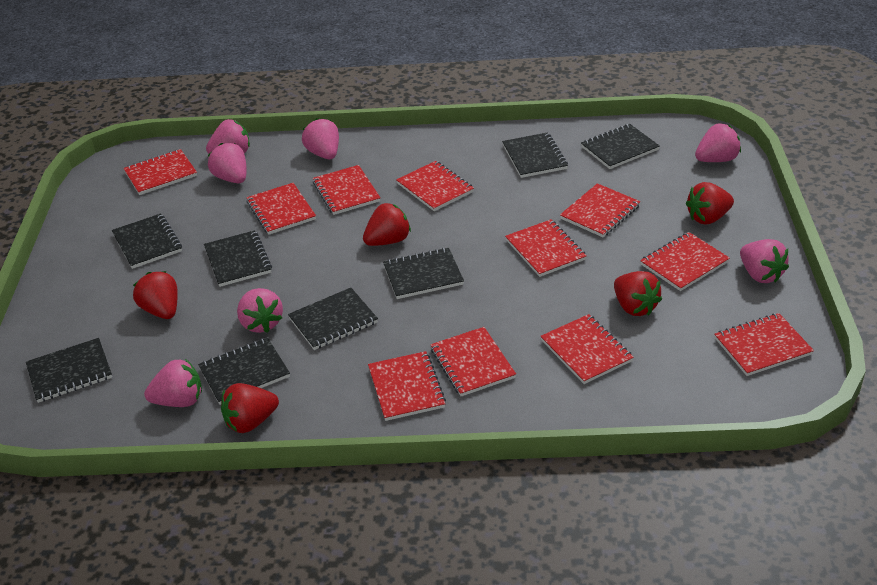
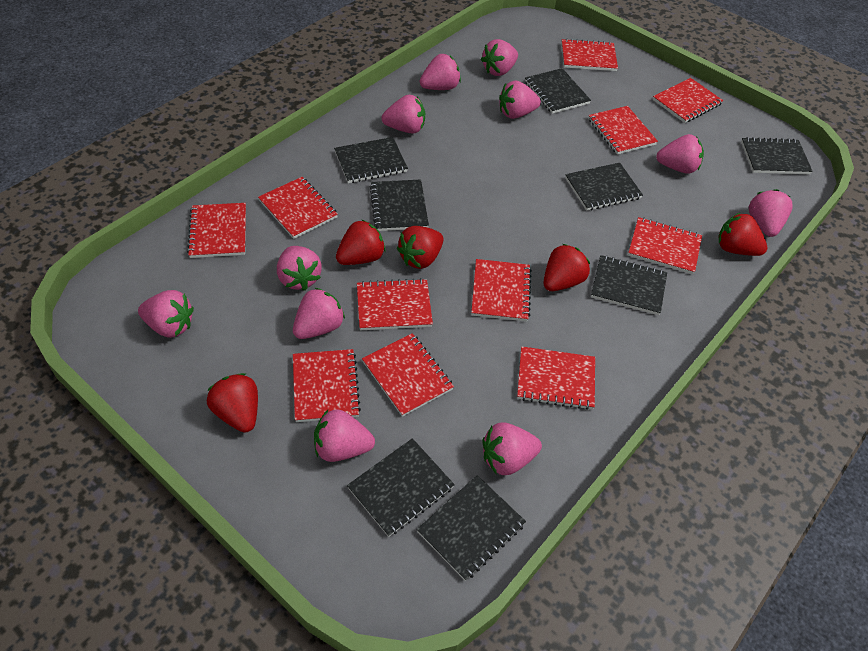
pink strawberry: [144,359,202,407] [206,119,250,154] [208,143,247,183] [237,288,283,333] [302,118,339,159] [695,123,741,162] [740,239,789,283] = 7 -> [138,290,194,338] [277,246,322,291] [293,288,345,339] [314,409,375,462] [381,95,425,134] [420,54,461,90] [481,39,518,76] [483,422,542,475] [499,80,541,119] [656,134,704,174] [749,189,793,237] = 11

